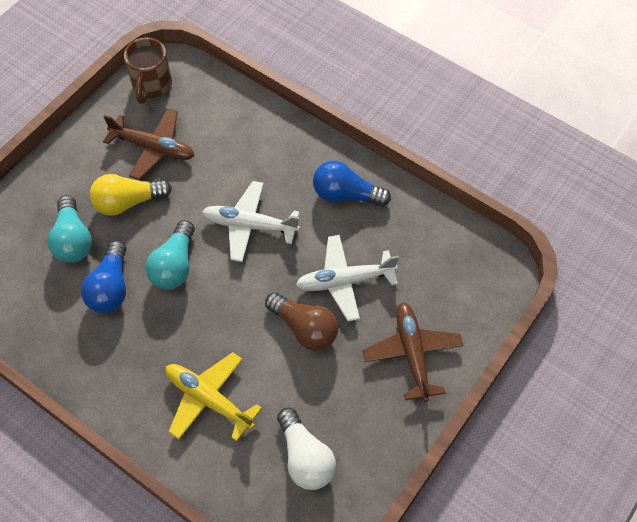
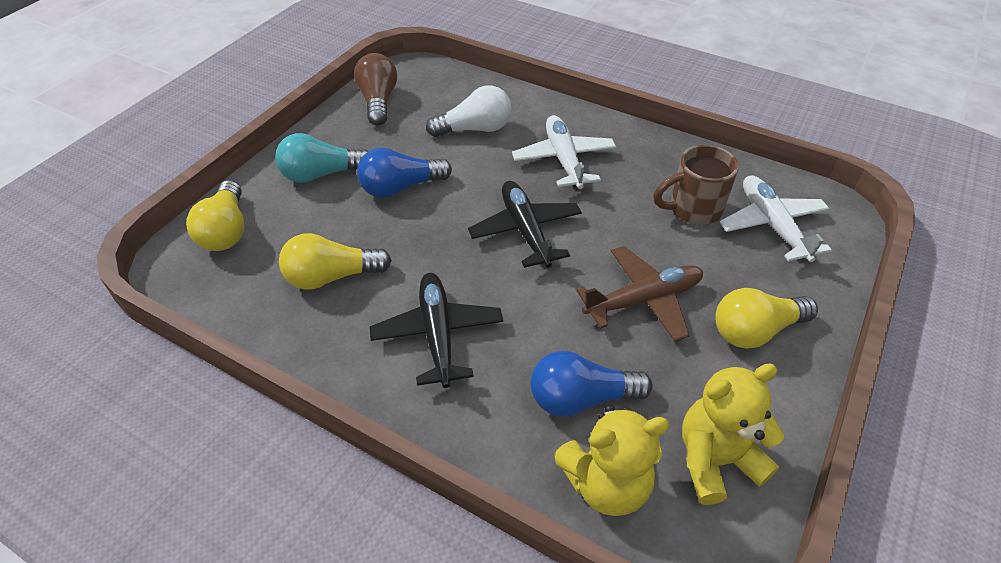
black plane: none = 0 -> [370,273,503,388] [468,181,582,268] = 2
brown plane: [103,108,195,180] [363,302,463,402] = 2 -> [577,246,703,342] = 1
turquoise light bulb: [47,195,92,263] [145,220,195,289] = 2 -> [275,133,368,183] = 1
yellow light bulb: [90,174,172,216] = 1 -> [186,180,244,251] [279,233,392,290] [715,288,818,349] = 3
yellow plane: [166,352,262,441] = 1 -> none = 0
yellow teddy bear: none = 0 -> [554,405,670,516] [682,363,784,505] = 2

